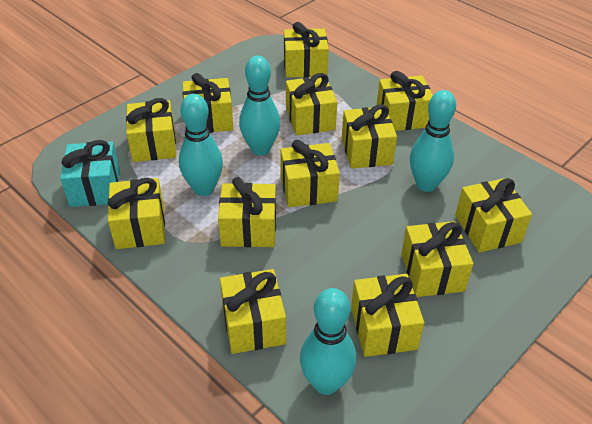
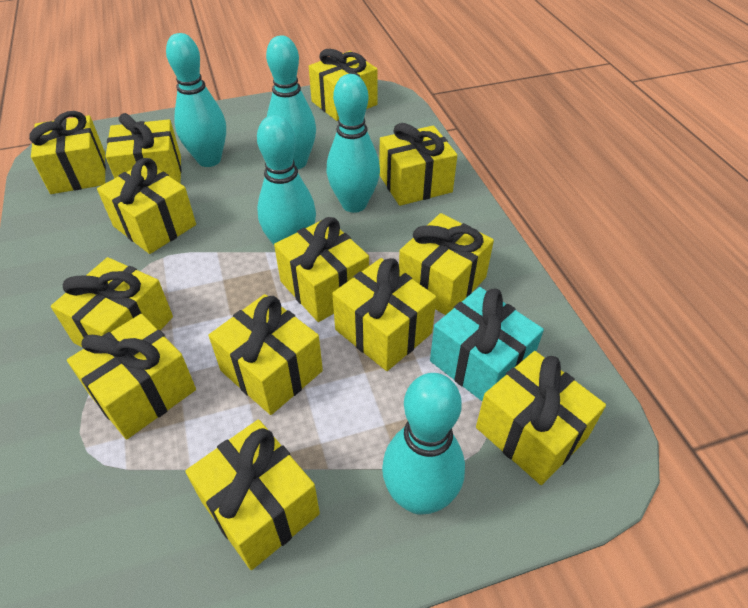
turquoise bowling pin: [179,94,223,196] [239,56,280,155] [300,288,356,395] [410,90,456,192] = 4 -> [166,33,226,167] [257,115,316,245] [266,36,316,169] [326,74,380,213] [382,373,465,515] = 5

